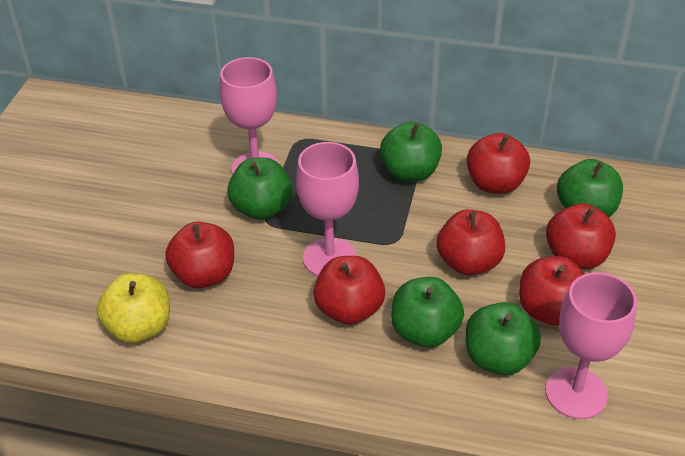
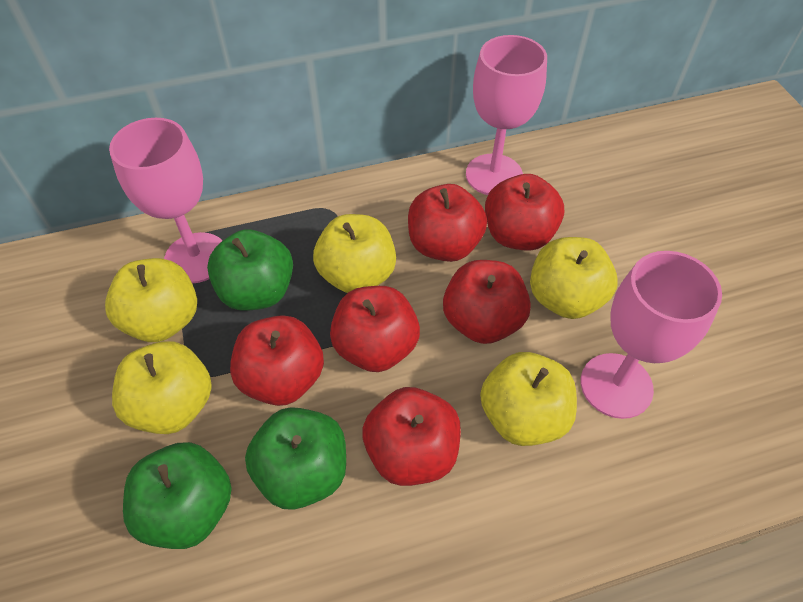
green apple: [227,158,292,220] [380,121,442,182] [391,277,464,348] [466,302,541,375] [557,159,623,217] = 5 -> [123,442,232,549] [207,229,293,311] [245,407,346,510] = 3
yellow apple: [97,273,170,343] = 1 -> [105,258,197,342] [112,341,212,434] [313,214,396,293] [480,352,577,446] [530,237,618,319] = 5

